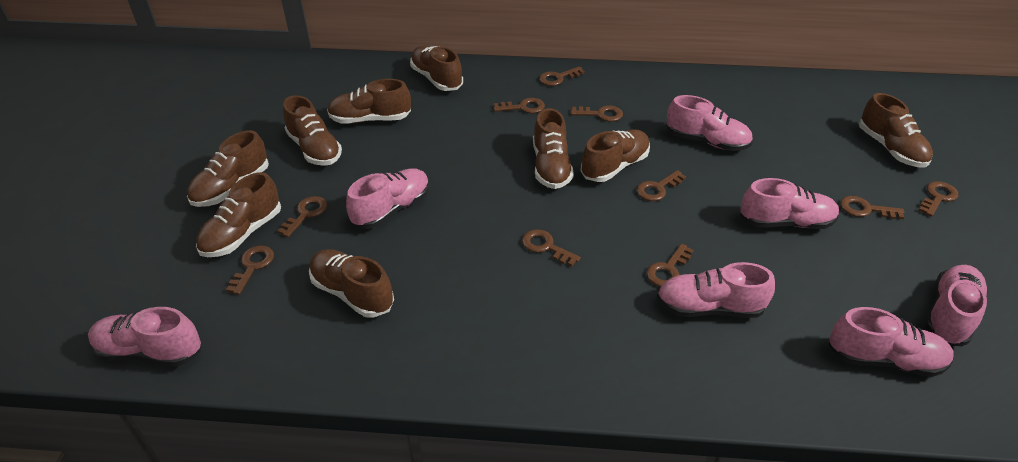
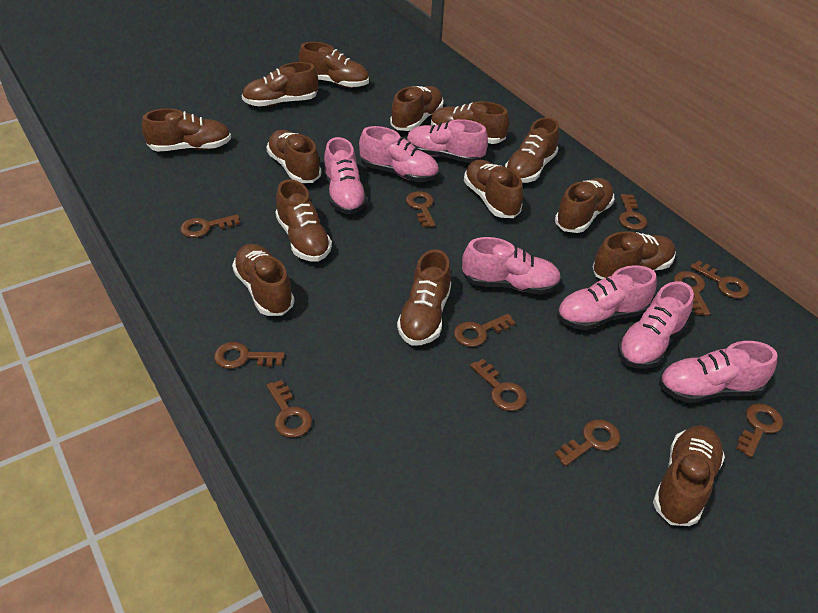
brown key: [226,246,274,295] [277,196,327,237] [494,98,545,113] [522,229,581,267] [539,66,585,86] [571,106,623,122] [637,170,686,201] [646,244,694,287] [840,196,904,219] [919,181,959,217] = 10 -> [180,214,240,238] [214,342,285,369] [267,380,312,438] [406,191,435,227] [454,314,515,347] [470,359,527,411] [555,419,620,466] [619,194,647,230] [674,271,710,316] [690,260,749,299] [736,404,783,458] = 11
brown shoe: [187,130,269,207] [196,172,281,257] [283,95,342,166] [309,249,394,318] [327,79,411,124] [410,46,463,91] [533,108,574,189] [580,129,650,182] [859,93,933,168] = 9 -> [142,108,231,152] [232,244,295,316] [242,62,318,107] [266,130,322,183] [275,179,332,262] [299,42,369,88] [390,86,443,131] [397,249,451,346] [431,101,509,144] [464,160,523,218] [505,117,559,183] [555,178,614,233] [593,231,676,279] [653,425,725,526] = 14

